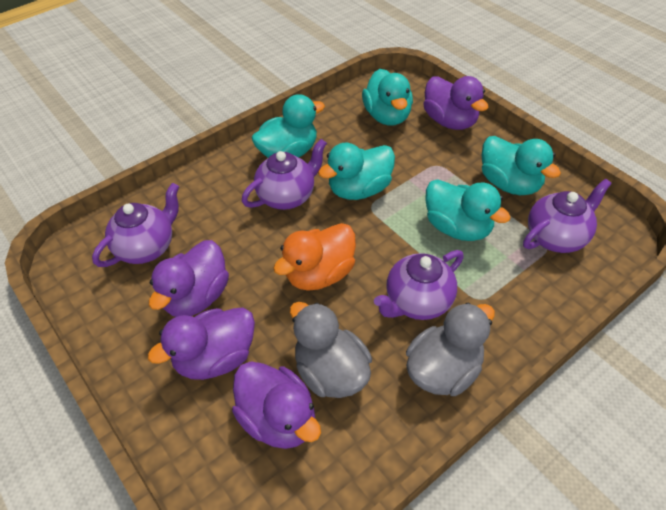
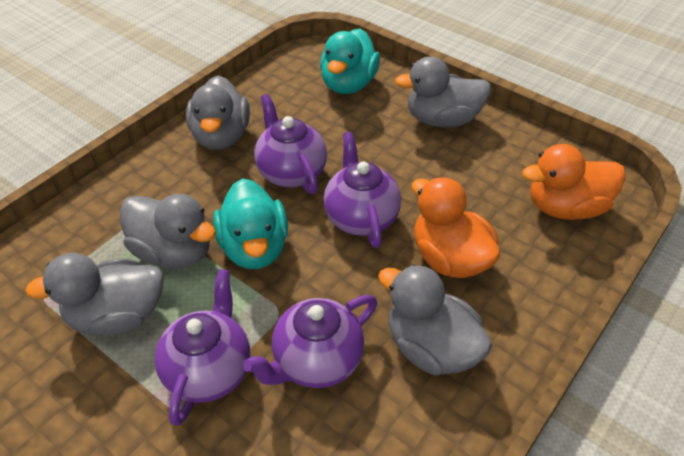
grey duck: [290,302,372,398] [406,302,495,396] = 2 -> [25,253,164,335] [120,194,216,269] [186,76,250,150] [378,264,492,376] [395,56,491,127] = 5
orange duck: [273,223,356,291] = 1 -> [411,177,500,278] [522,144,626,220] = 2
purple duck: [148,308,255,380] [149,240,229,317] [232,361,321,449] [423,76,489,130] = 4 -> none = 0
turquoise duck: [252,94,325,158] [318,143,395,200] [362,69,413,126] [426,179,511,241] [482,136,561,195] = 5 -> [213,178,288,269] [320,28,380,94] = 2

